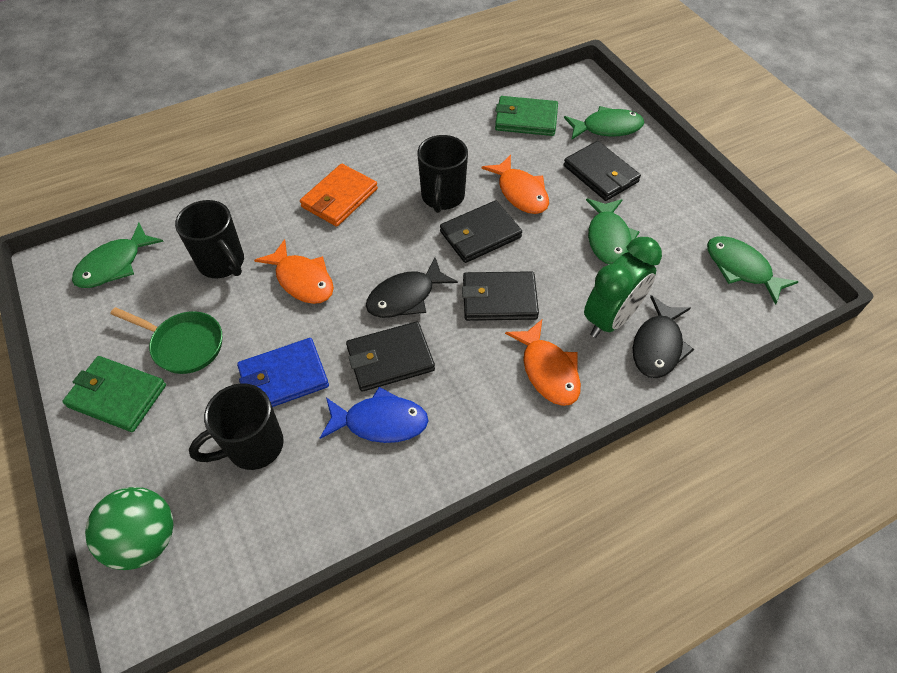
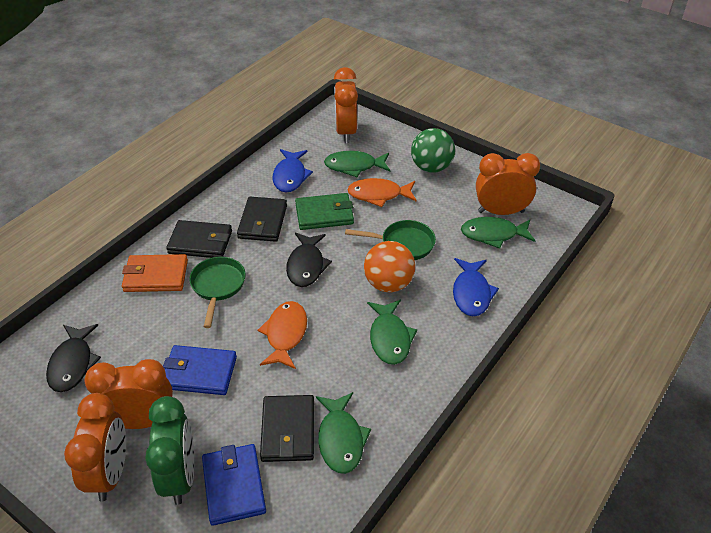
black mug: [175,200,244,278] [189,383,284,470] [417,135,468,213] = 3 -> none = 0
black wallet: [346,322,435,392] [440,200,522,263] [462,271,539,321] [564,141,641,201] = 4 -> [166,220,232,258] [237,197,287,242] [260,395,314,462] = 3
blue fish: [320,387,428,443] = 1 -> [272,149,313,192] [453,258,499,317] = 2
blue wallet: [237,338,329,407] = 1 -> [163,345,237,395] [202,444,266,526] = 2
green pan: [110,307,222,374] = 1 -> [189,257,246,328] [345,220,436,260] = 2
green wallet: [62,356,166,432] [495,96,558,136] = 2 -> [295,193,354,230] = 1
orange ball: none = 0 -> [364,241,415,292] = 1
orange clock: none = 0 -> [64,393,126,502] [84,359,173,429] [334,67,358,143] [476,153,540,215] = 4
orange fish: [254,239,334,304] [481,155,549,214] [505,320,581,406] = 3 -> [257,301,307,369] [347,178,417,207] = 2

